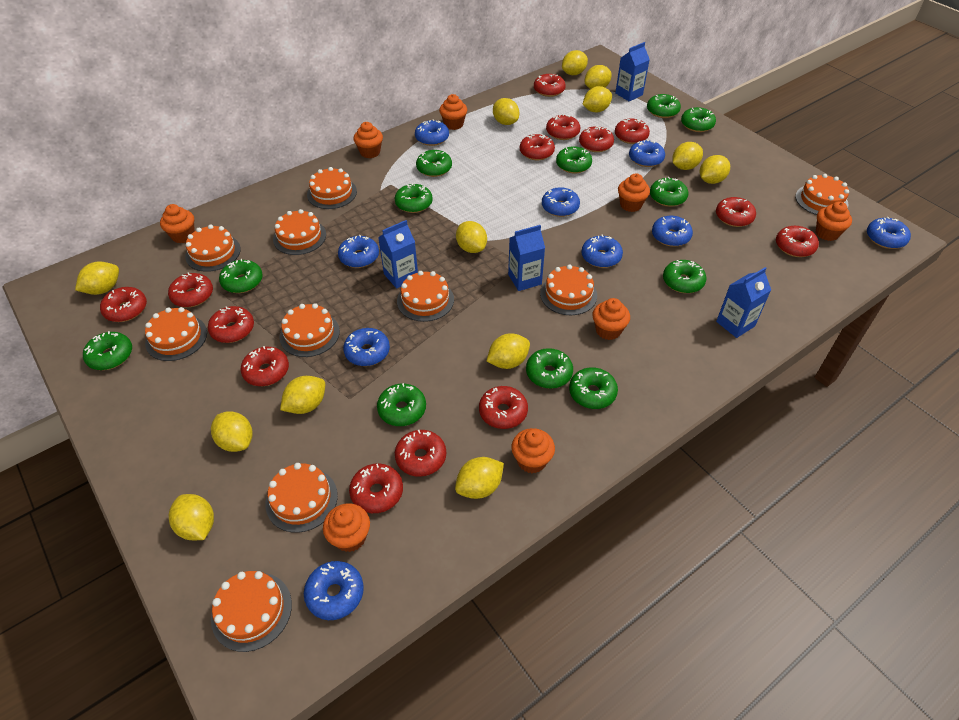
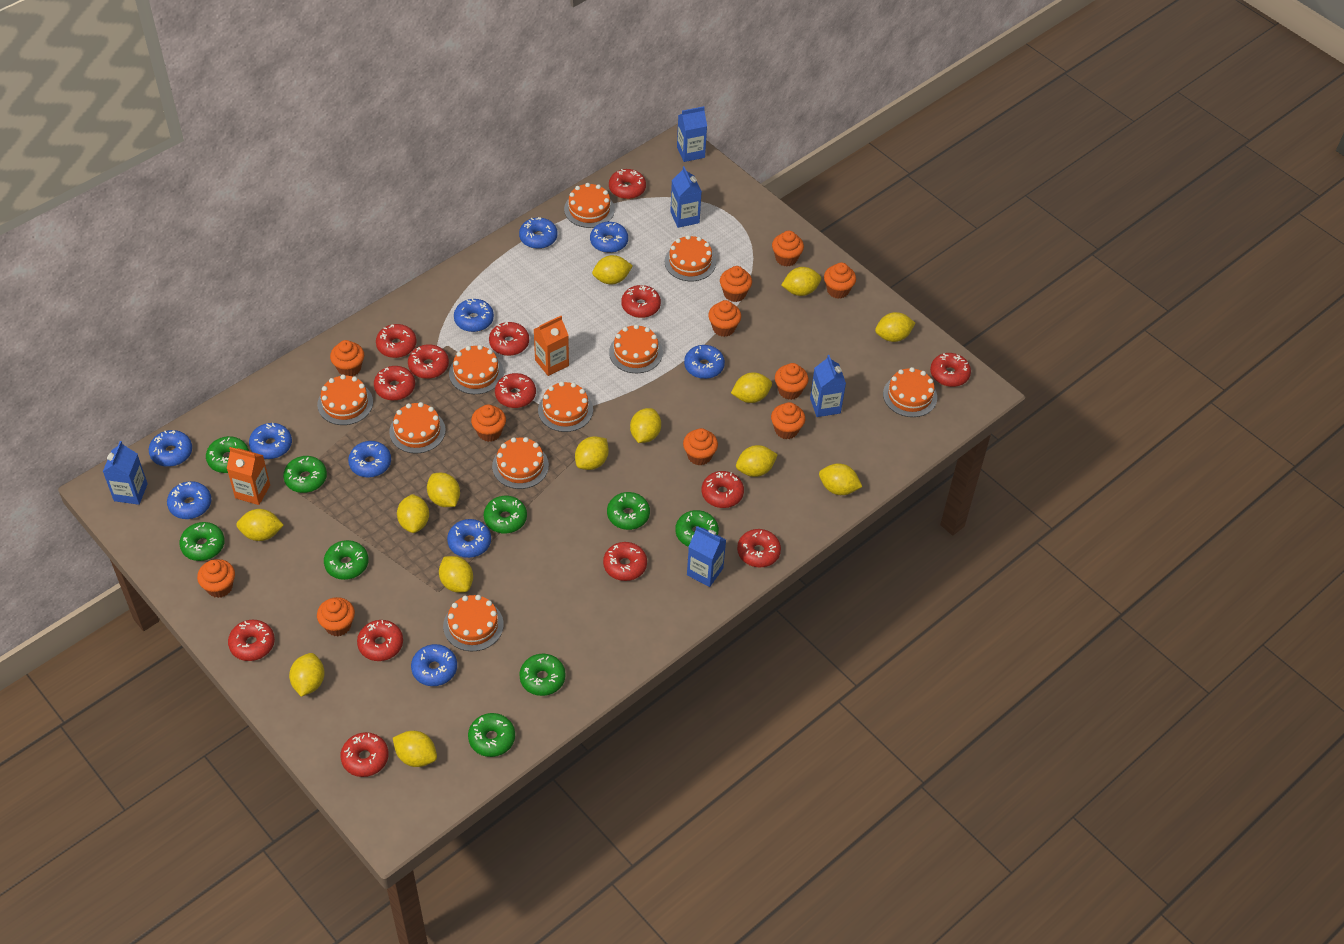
blue carton: [378,220,418,289] [508,225,545,291] [615,42,650,101] [716,267,771,338] = 4 -> [103,441,148,505] [670,166,702,228] [677,106,707,162] [687,526,726,587] [810,355,846,417] = 5
blue donut: [304,561,364,620] [338,235,379,268] [343,328,390,366] [415,119,449,146] [542,187,580,217] [581,235,623,268] [629,139,665,167] [652,216,693,247] [867,217,911,249] = 9 -> [149,430,192,467] [167,481,211,519] [249,423,292,459] [348,441,391,478] [411,644,457,686] [447,519,491,558] [454,298,494,332] [519,217,558,249] [590,222,628,253] [684,345,725,379] = 10
green donut: [83,331,132,370] [219,259,263,293] [377,383,426,426] [395,183,433,213] [416,150,452,177] [526,348,573,389] [556,146,592,173] [569,368,618,409] [647,94,681,118] [650,177,688,207] [663,260,706,293] [681,107,716,132] = 12 -> [179,522,225,561] [206,436,249,473] [283,456,327,493] [324,540,368,580] [468,713,515,757] [484,496,527,533] [519,654,566,696] [607,492,650,530] [675,510,719,547] = 9
orange carton: none = 0 -> [227,447,270,505] [533,316,569,376] = 2
orange cupcake: [160,204,195,243] [323,503,370,552] [353,122,383,158] [439,94,467,130] [511,428,555,473] [592,298,630,340] [618,173,650,212] [816,201,852,241] = 8 -> [197,559,235,598] [317,597,355,636] [330,340,364,377] [471,404,506,442] [683,428,718,466] [708,300,741,337] [720,266,752,302] [771,402,805,439] [772,231,804,266] [775,363,808,400] [824,263,856,299] = 11
yellow lemon: [75,261,119,295] [169,494,214,540] [211,411,253,452] [280,376,325,414] [455,457,504,499] [456,221,487,253] [486,333,530,369] [493,98,519,125] [562,50,588,75] [582,86,612,113] [584,65,612,89] [672,142,703,170] [700,155,730,184] = 13 -> [236,509,284,541] [289,653,325,697] [393,731,437,767] [397,494,429,533] [427,473,460,507] [439,556,473,593] [575,436,609,470] [592,255,633,284] [630,408,661,443] [731,372,772,403] [736,445,778,477] [781,267,821,296] [819,463,862,495] [875,312,915,342] = 14

